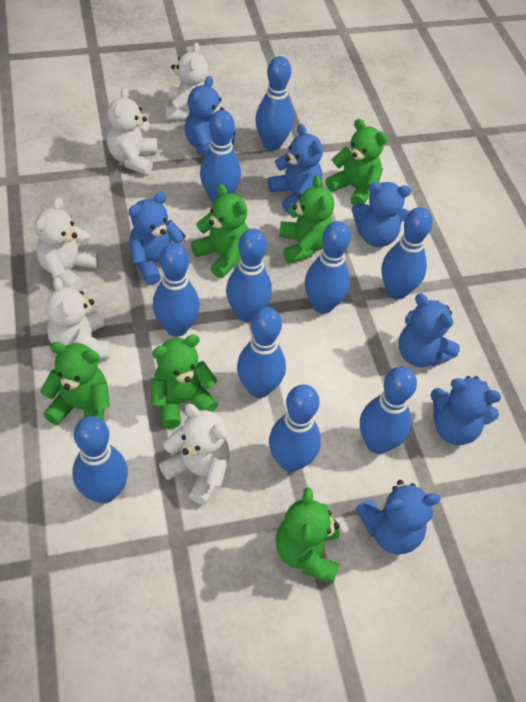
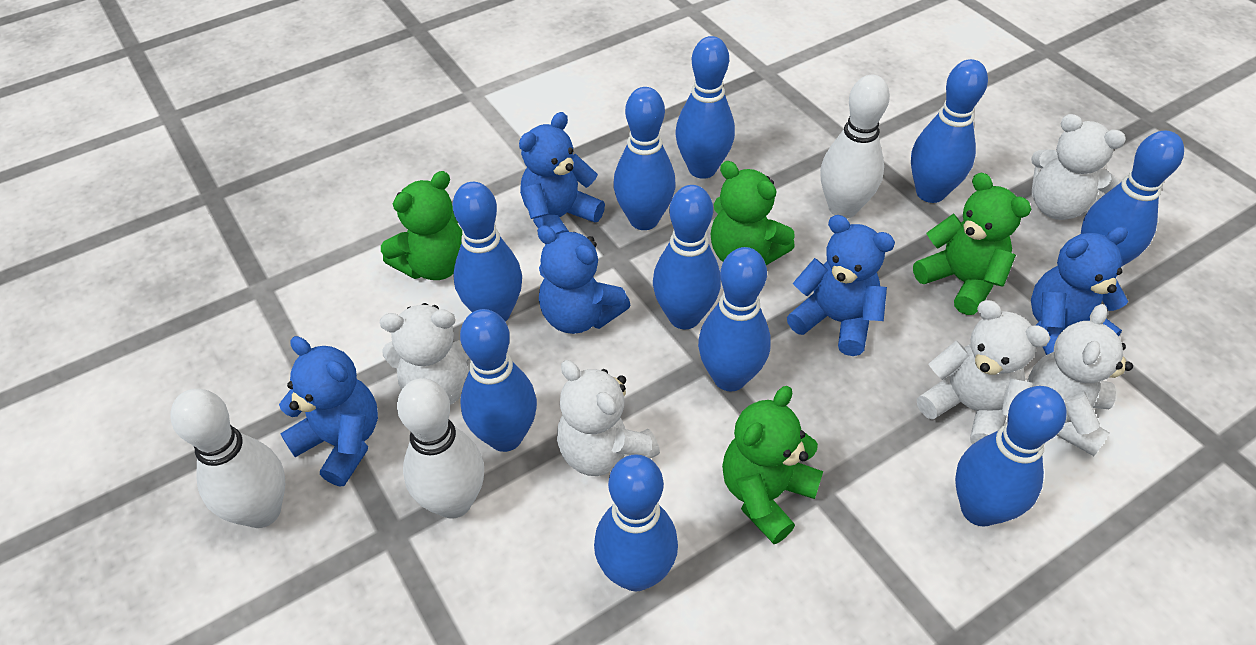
blue teddy bear: [128,192,186,285] [185,76,235,157] [268,124,323,214] [352,182,411,247] [355,480,441,554] [399,294,460,367] [430,376,501,445] = 7 -> [279,336,378,487] [519,112,605,235] [537,225,630,334] [787,215,895,356] [1031,226,1128,355] = 5
green teddy bear: [40,342,110,425] [151,334,218,429] [191,184,248,278] [275,487,340,584] [279,175,334,264] [326,119,388,205] = 6 -> [381,171,462,280] [711,161,795,265] [722,386,823,544] [913,173,1031,315] = 4
white bowling pin: none = 0 -> [170,389,285,528] [397,378,484,519] [820,75,890,218] = 3

